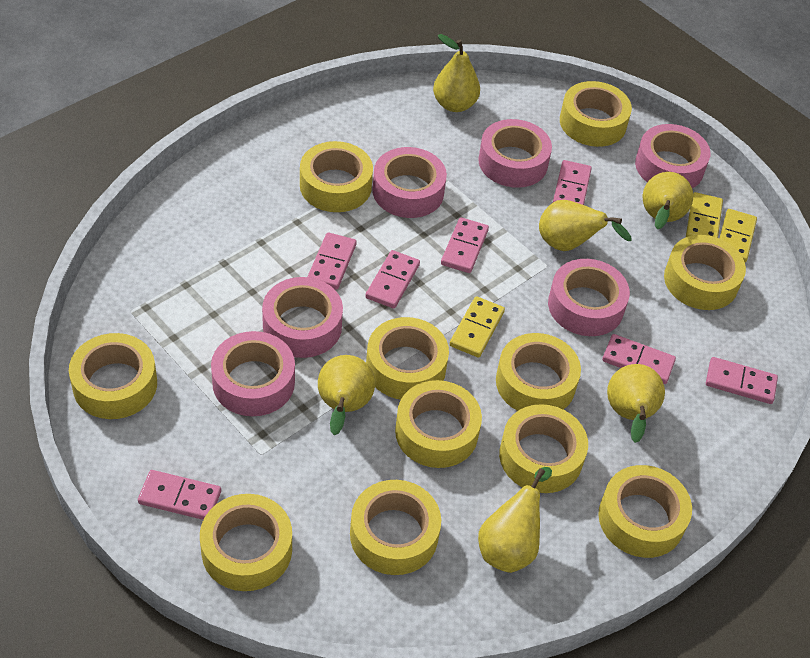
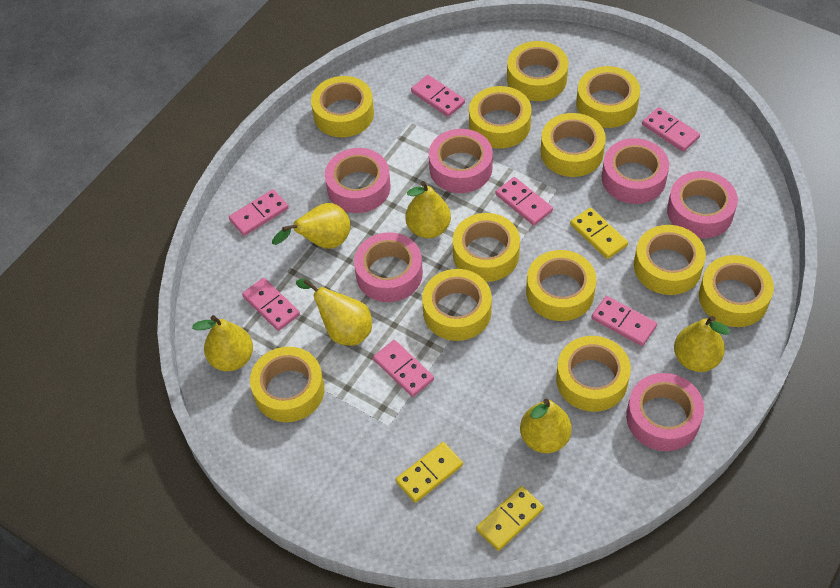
yellow tape: [69,333,157,419] [200,494,292,591] [300,141,373,212] [350,480,441,575] [366,317,449,400] [395,380,482,468] [496,333,581,411] [499,404,588,493] [560,81,632,147] [598,465,692,558] [664,235,746,310] = 11 -> [250,347,325,422] [311,76,374,137] [422,269,492,341] [453,213,520,282] [469,86,532,149] [507,41,568,101] [526,250,596,321] [541,113,606,177] [556,336,631,412] [576,66,640,128] [634,225,706,295] [699,255,774,327] = 12

